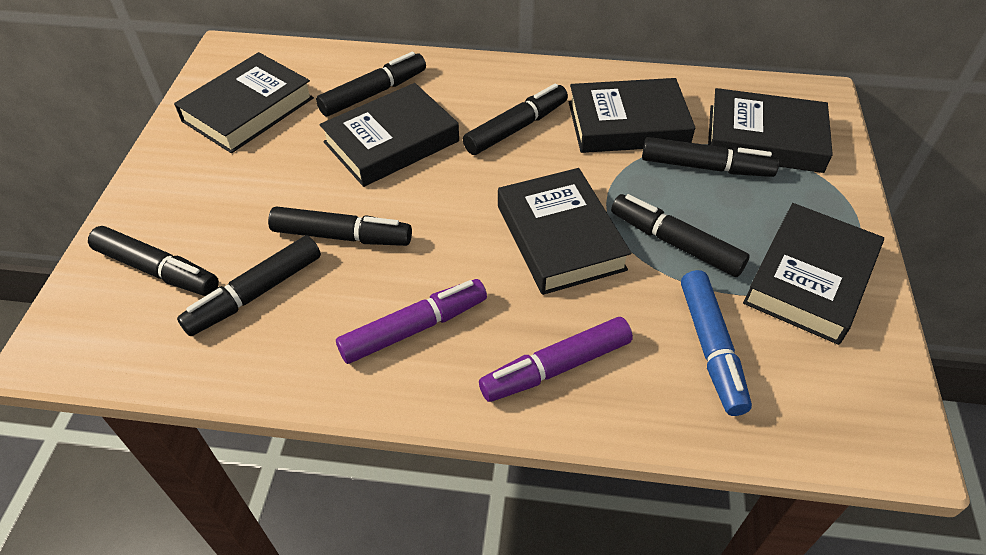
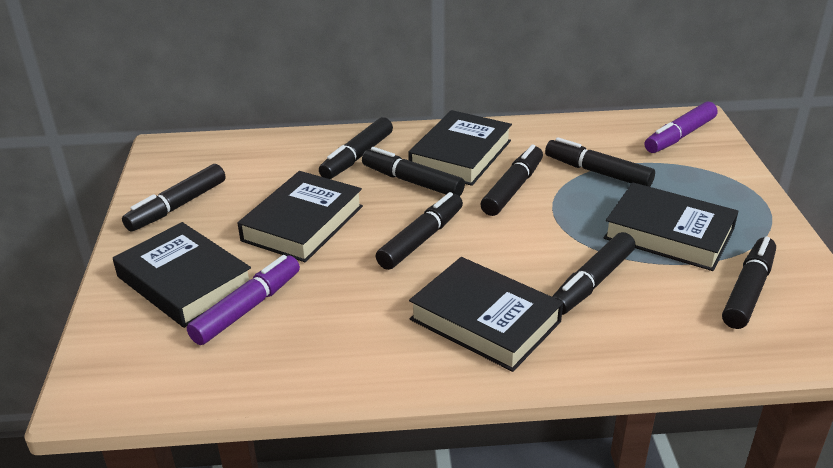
black book: [174,52,314,153] [319,83,459,187] [498,168,632,295] [569,78,695,153] [708,88,833,173] [743,203,884,345] = 6 -> [113,222,251,328] [238,171,363,262] [408,110,512,186] [409,257,563,372] [604,182,738,271] = 5
black marker: [88,226,219,296] [177,235,321,336] [268,206,412,246] [316,52,426,116] [463,83,568,155] [611,194,750,277] [642,137,779,177] = 7 -> [122,164,225,232] [319,117,393,179] [362,147,465,197] [376,192,463,270] [480,145,543,216] [545,137,655,187] [552,232,635,315] [722,236,776,329] = 8
blue marker: [681,270,752,416] = 1 -> none = 0

